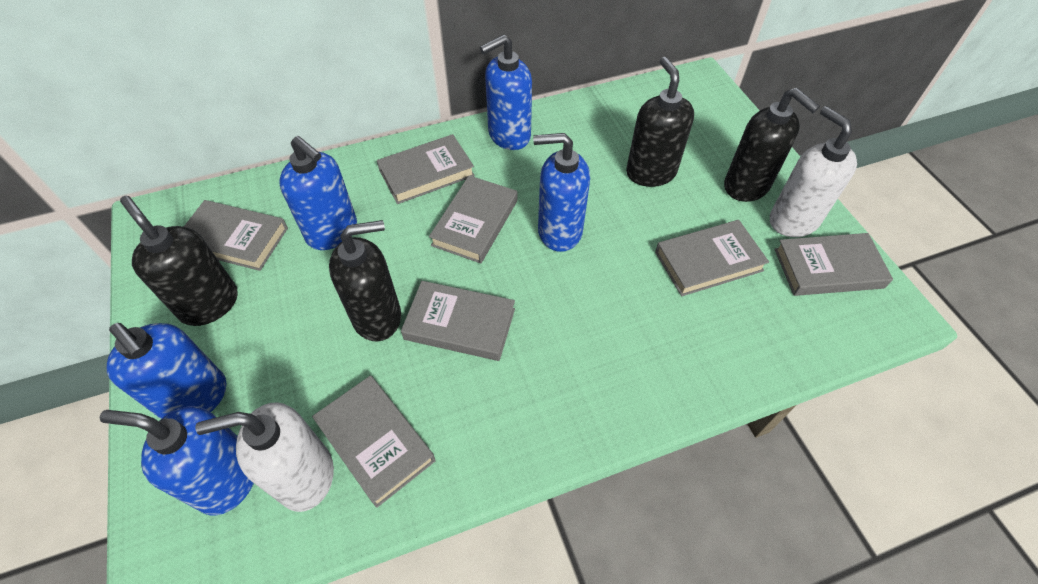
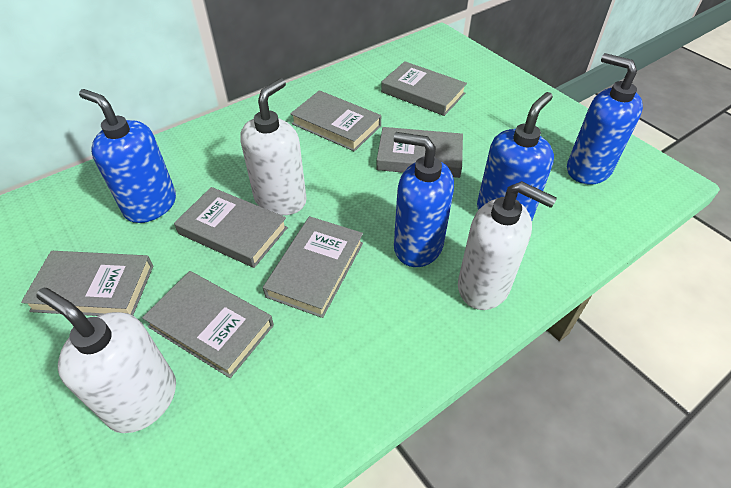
black soap dispenser: [120,196,238,326] [329,220,401,341] [626,57,694,187] [724,88,820,202] = 4 -> none = 0
blue soap dispenser: [100,406,254,516] [106,323,226,419] [279,136,357,250] [480,35,532,150] [533,133,590,252] = 5 -> [79,89,176,223] [394,132,454,267] [477,92,554,221] [567,53,643,185] = 4
white soap dispenser: [195,402,334,512] [770,106,857,237] = 2 -> [36,288,176,433] [240,78,307,215] [458,181,557,310] = 3

